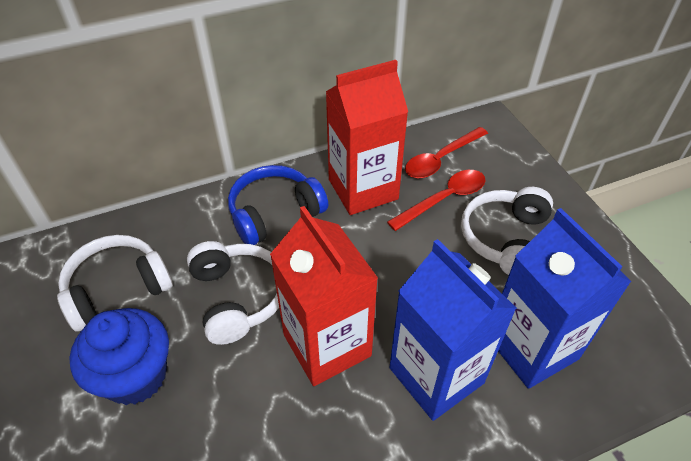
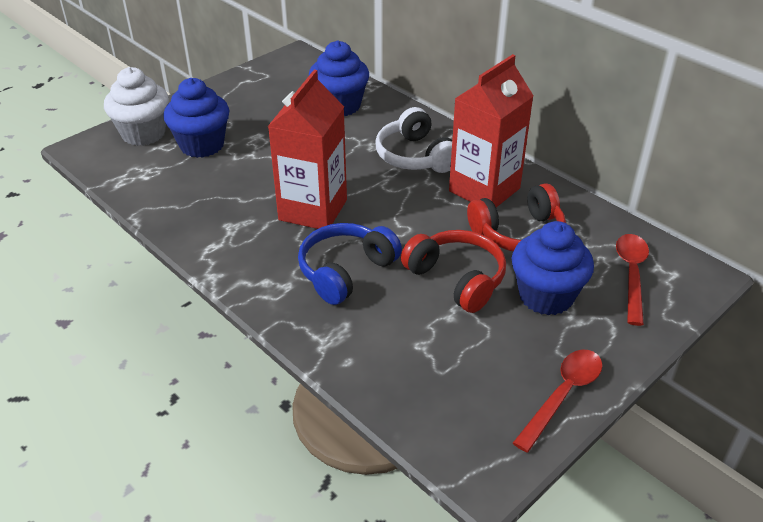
blue carton: [389,239,517,421] [498,208,632,389] = 2 -> none = 0
blue cupcake: [69,308,169,405] = 1 -> [163,78,230,158] [309,40,369,116] [512,221,594,315] = 3
red headphones: none = 0 -> [401,230,506,313] [467,183,566,251] = 2
white cupcake: none = 0 -> [104,67,169,146] = 1
white headphones: [57,235,173,332] [187,241,279,345] [461,187,553,275] = 3 -> [375,107,452,173] = 1

